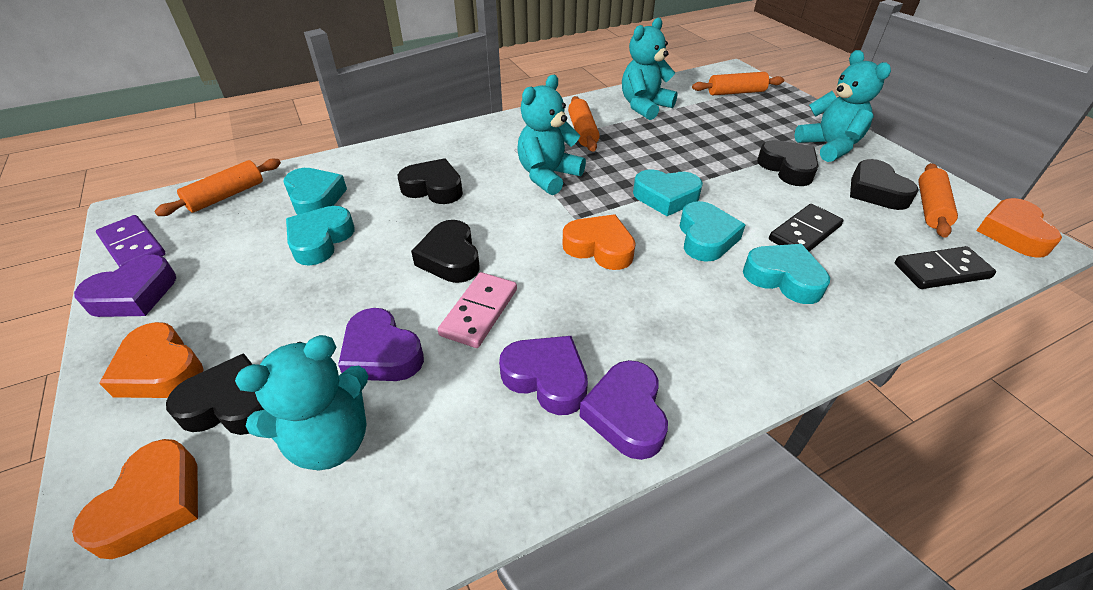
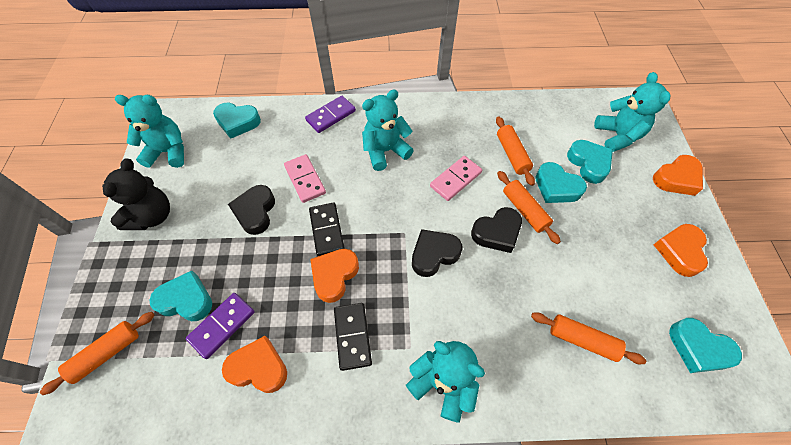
black heart: [166,353,265,435] [398,158,463,204] [411,220,479,283] [757,140,819,186] [850,159,919,210] = 5 -> [228,185,275,235] [412,229,463,277] [471,207,522,253] = 3
black teddy bear: none = 0 -> [102,158,170,230] = 1
pink domino: [438,272,517,348] = 1 -> [284,154,326,203] [430,156,482,201] = 2
purple domino: [96,215,166,268] = 1 -> [186,293,255,359] [305,96,356,133] = 2
purple heart: [74,254,176,317] [338,308,424,381] [499,336,588,415] [580,360,668,460] = 4 -> none = 0

